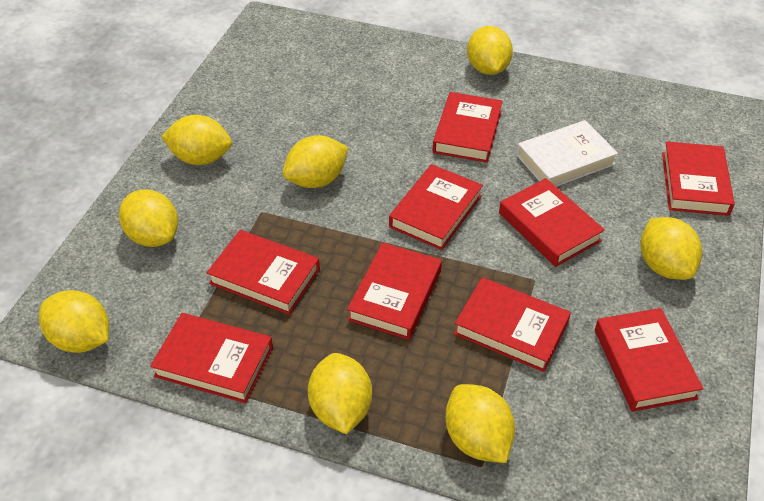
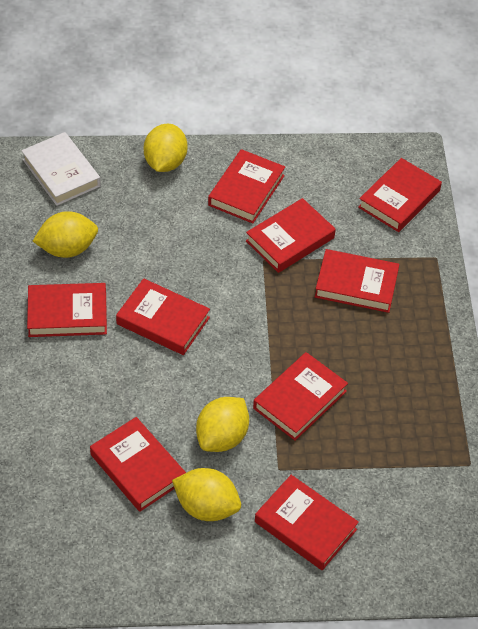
yellow lemon: [39,290,109,353] [119,189,178,247] [161,115,232,165] [283,135,348,188] [308,353,372,434] [445,384,515,463] [467,26,513,75] [641,217,702,280] = 8 -> [33,211,98,258] [144,124,187,172] [172,468,241,521] [196,397,249,452] = 4

